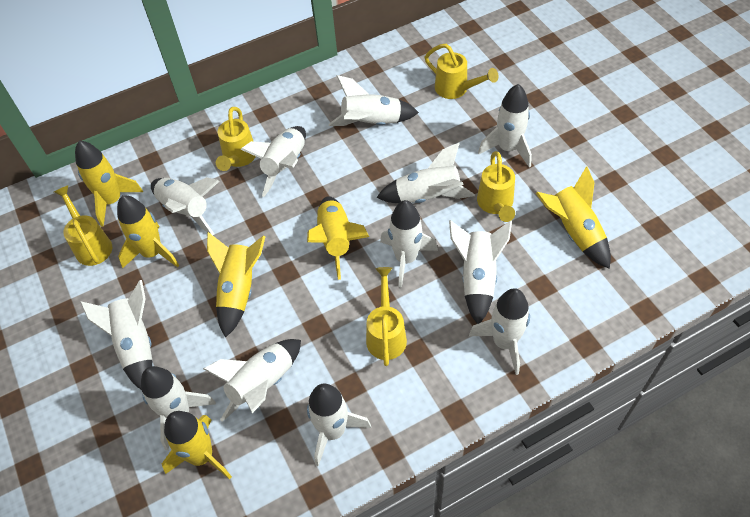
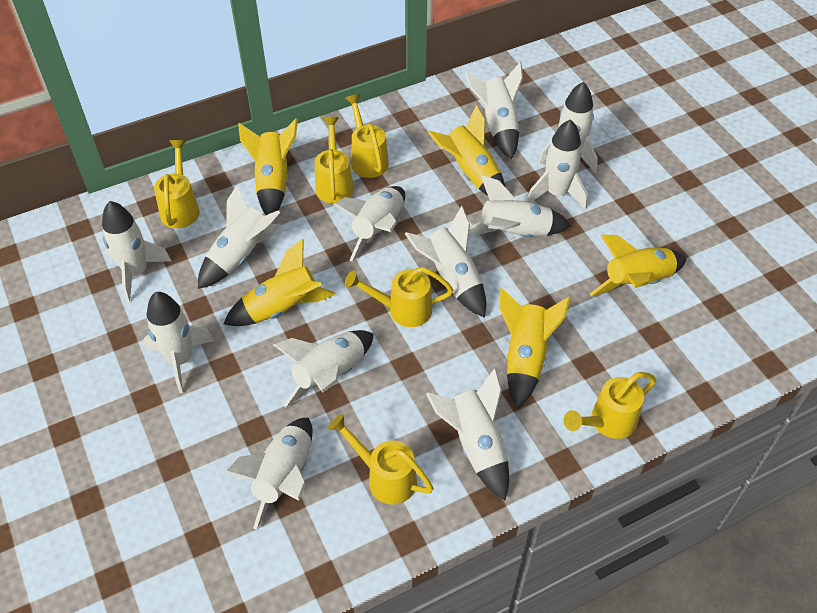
yellow rocket: [75,141,143,226] [117,195,179,268] [162,411,232,479] [207,232,266,338] [307,196,369,280] [536,166,611,269] = 6 -> [224,239,335,326] [238,119,298,215] [428,104,506,196] [499,288,571,409] [590,235,686,296] = 5
yellow watering can: [54,186,112,266] [216,107,256,171] [366,267,407,366] [425,44,498,99] [477,151,515,222] = 5 -> [154,140,200,228] [315,117,354,203] [328,414,434,504] [345,94,389,178] [345,267,453,327] [564,372,656,439] = 6

